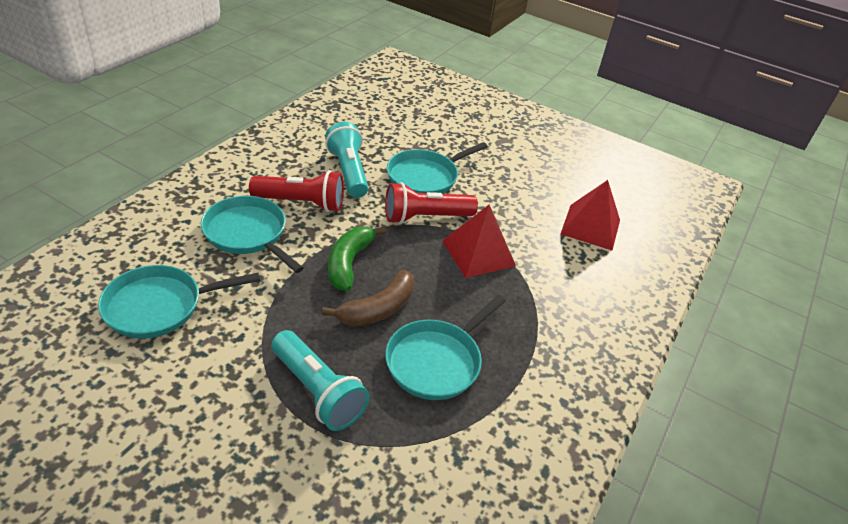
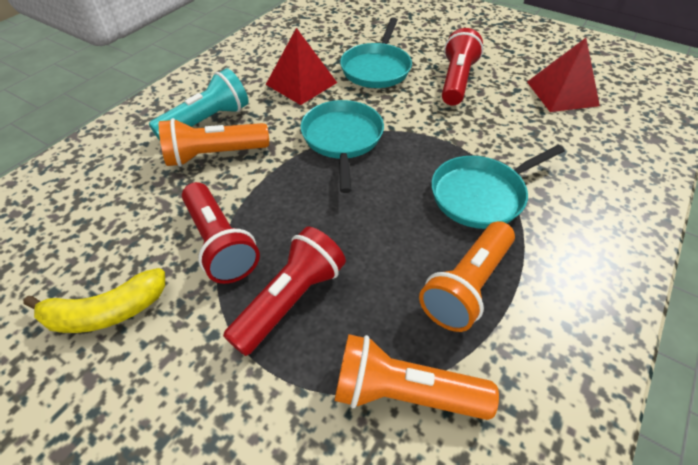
brown banana: [322,270,415,327] = 1 -> none = 0
green banana: [328,226,386,291] = 1 -> none = 0
orange flashlight: none = 0 -> [159,118,269,167] [334,334,499,420] [419,221,515,332] = 3
red flashlight: [249,170,344,212] [385,182,478,224] = 2 -> [182,182,260,284] [223,227,346,356] [442,28,483,106] = 3
turquoise flashlight: [271,330,370,431] [325,122,368,198] = 2 -> [149,68,249,140] = 1
turquoise pan: [98,265,260,339] [201,196,304,273] [385,295,506,400] [387,142,488,194] = 4 -> [300,100,384,193] [340,17,412,88] [431,145,565,229] = 3
yellow banana: none = 0 -> [23,268,165,333] = 1

